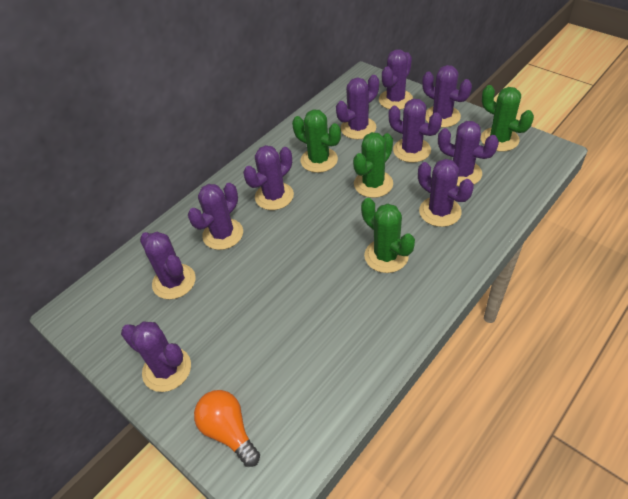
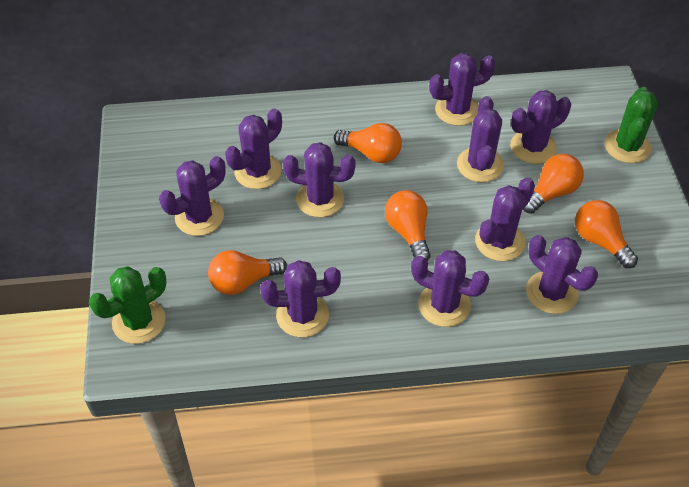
green cactus: [292,109,341,173] [353,132,393,198] [361,198,415,273] [481,85,534,152] = 4 -> [89,266,167,344] [605,87,658,163] = 2
orange light bulb: [194,390,260,467] = 1 -> [208,250,287,295] [334,123,402,163] [385,190,431,261] [523,154,584,214] [575,200,638,268] = 5

